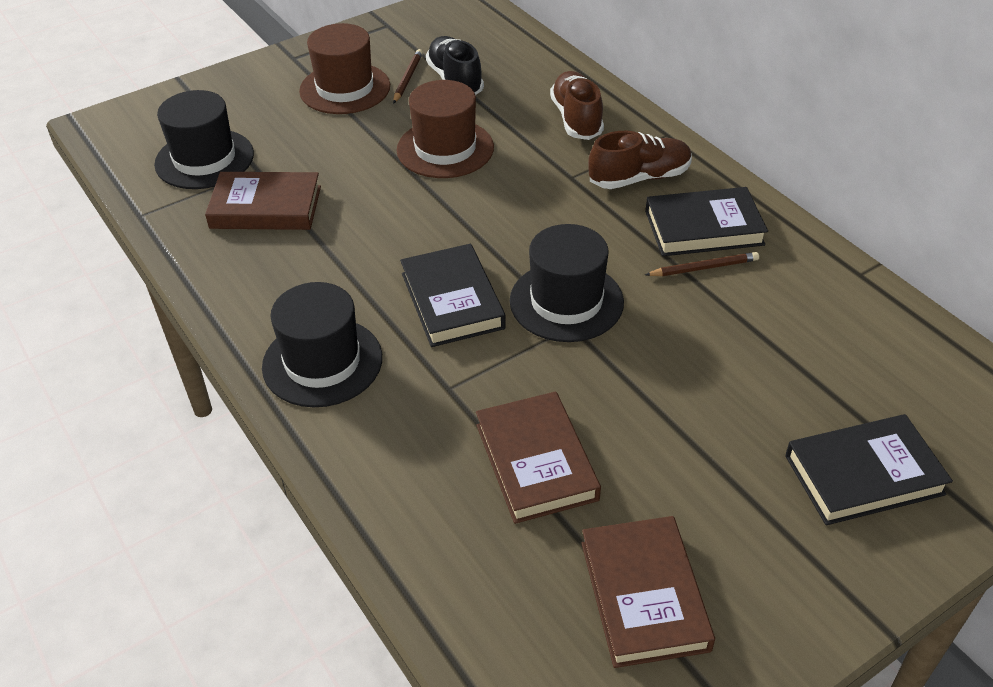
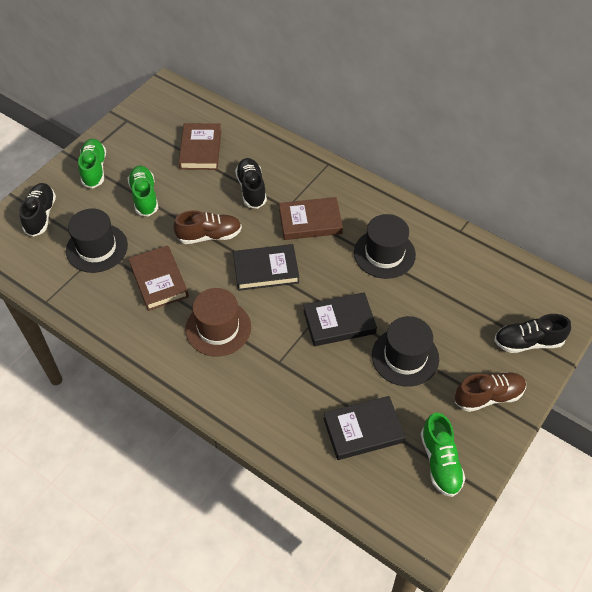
black shoe: [426,36,484,95] = 1 -> [19,183,56,237] [235,158,267,209] [494,314,571,353] = 3
brown hat: [299,23,390,114] [397,80,494,178] = 2 -> [185,288,251,357] = 1
brown pencil: [393,49,423,104] [645,252,759,276] = 2 -> none = 0
green shoe: none = 0 -> [78,139,106,188] [128,166,158,216] [421,413,466,497] = 3

